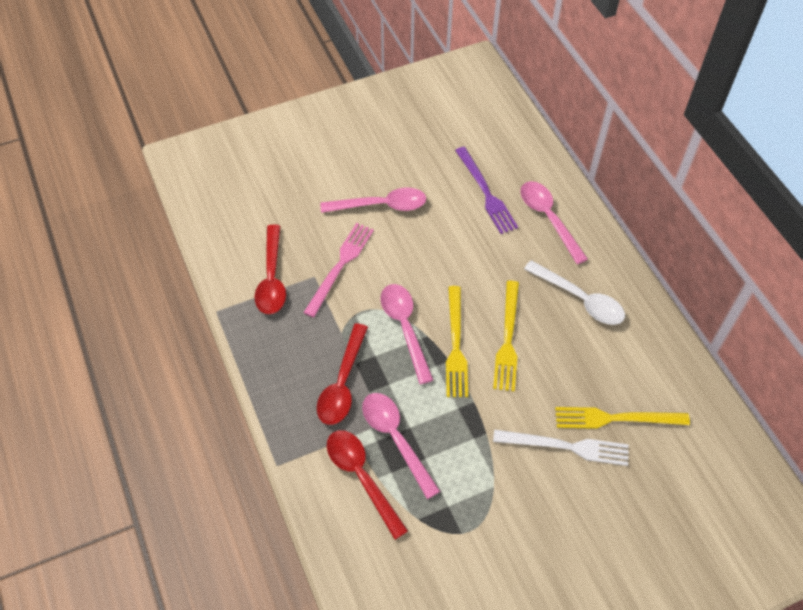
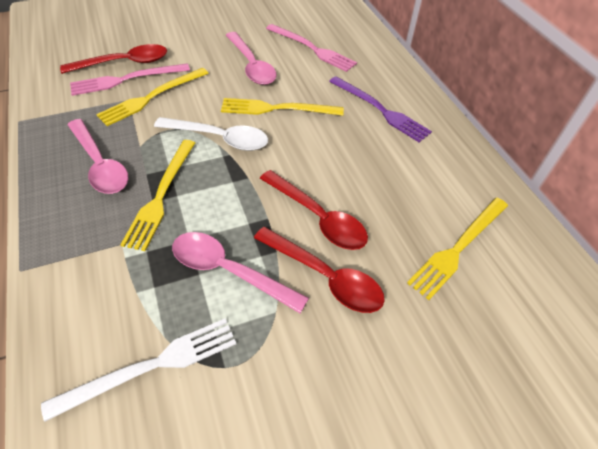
pink fork: [303,223,374,318] = 1 -> [70,63,190,96] [266,24,357,72] = 2
pink spoon: [321,188,426,213] [362,393,440,499] [380,284,433,384] [520,181,588,264] = 4 -> [67,119,128,194] [172,232,309,313] [226,32,277,85] = 3
yellow fork: [446,286,468,397] [493,281,519,392] [555,407,690,429] = 3 -> [96,68,209,126] [120,140,195,251] [221,98,344,116] [407,198,508,300] = 4

